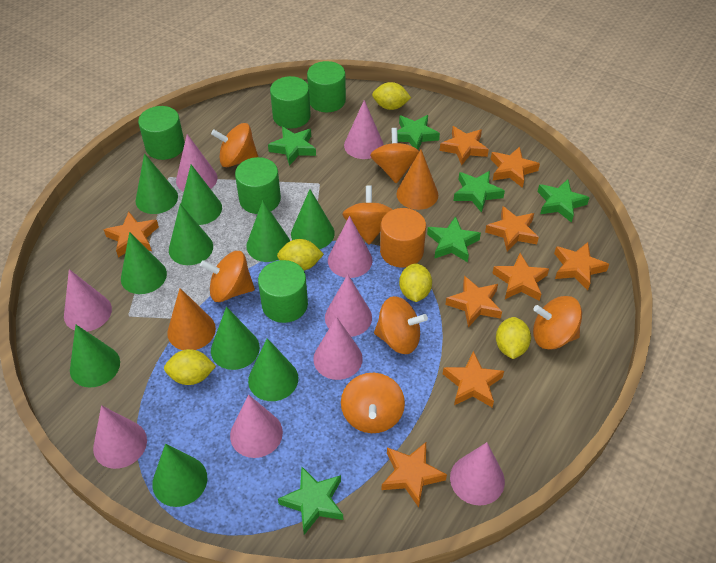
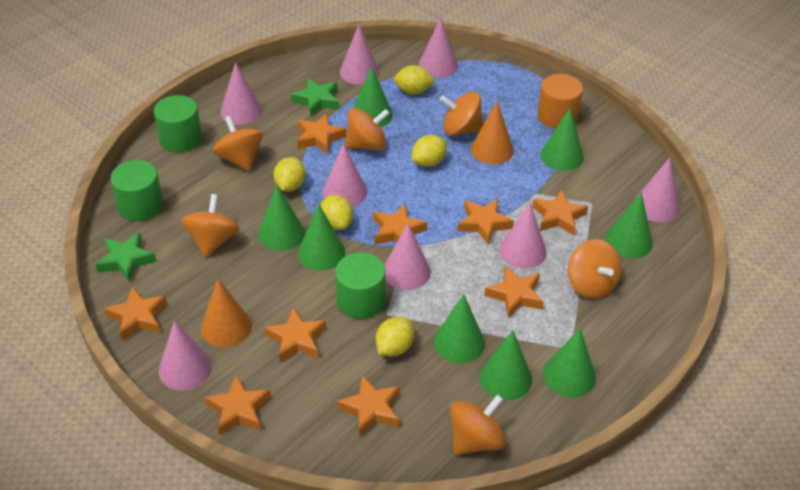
green cone: [70,325,120,387] [121,232,167,294] [136,153,178,214] [152,444,207,507] [169,204,213,265] [181,164,222,225] [211,307,260,370] [246,201,290,262] [248,338,298,401] [291,189,335,249] = 10 -> [258,185,305,251] [298,204,345,271] [354,66,393,127] [434,294,485,363] [480,331,532,400] [540,107,584,171] [543,328,596,397] [605,192,653,258] = 8
green cylinder: [138,106,185,160] [235,157,281,214] [258,260,308,323] [270,76,311,129] [307,61,346,112] = 5 -> [110,160,163,221] [154,95,202,152] [335,252,385,319] = 3
green star: [268,127,316,166] [278,466,343,535] [397,115,440,149] [427,216,481,262] [453,171,505,213] [538,179,590,223] = 6 -> [96,232,156,282] [291,78,339,116] = 2
orange spinning top: [200,251,255,302] [211,123,258,167] [341,373,405,433] [342,185,393,244] [370,128,419,183] [374,296,428,354] [533,296,582,350] = 7 -> [181,194,239,257] [213,116,263,171] [345,108,390,150] [440,92,483,136] [450,395,506,455] [568,239,622,299] = 6
pink cone: [64,269,112,332] [93,405,147,469] [176,134,217,192] [230,395,283,458] [313,317,363,380] [325,274,372,337] [328,216,373,278] [344,100,384,159] [450,442,505,505] = 9 -> [159,320,212,391] [220,62,262,125] [323,143,367,207] [340,24,380,85] [384,223,431,290] [419,18,458,78] [499,202,547,269] [635,157,680,222] = 8

